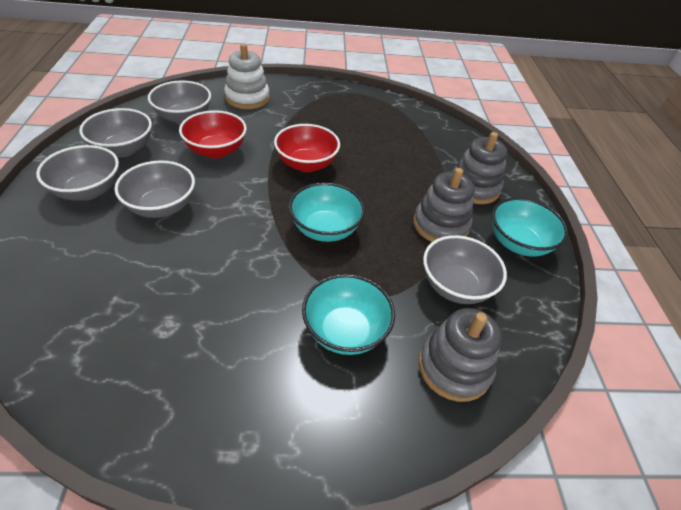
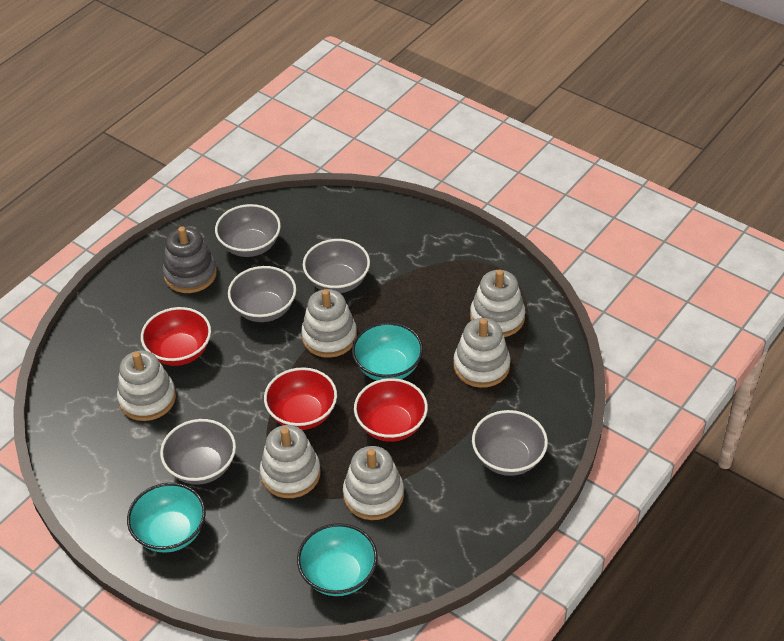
grey stacking toy: [413,168,475,242] [418,308,502,402] [452,132,507,204] = 3 -> [163,226,217,293] = 1
red bowl: [179,110,247,158] [274,124,340,172] = 2 -> [141,307,211,366] [264,367,337,430] [354,378,428,442] = 3
white stacking toy: [224,44,270,109] = 1 -> [117,351,176,421] [260,425,321,498] [301,289,357,358] [343,446,404,520] [453,318,510,388] [470,270,525,337] = 6

